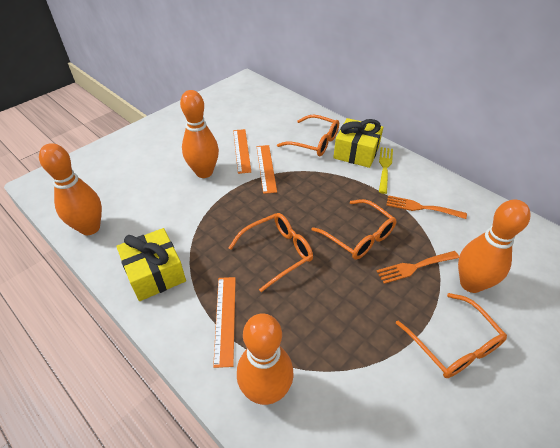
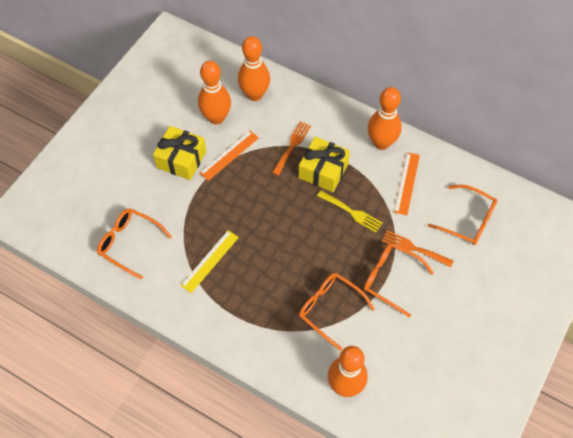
orange ruler: [213,277,236,368] [233,129,251,174] [257,145,277,194] = 3 -> [200,131,259,181] [394,152,420,215] = 2
yellow ruler: none = 0 -> [180,230,239,293] = 1

